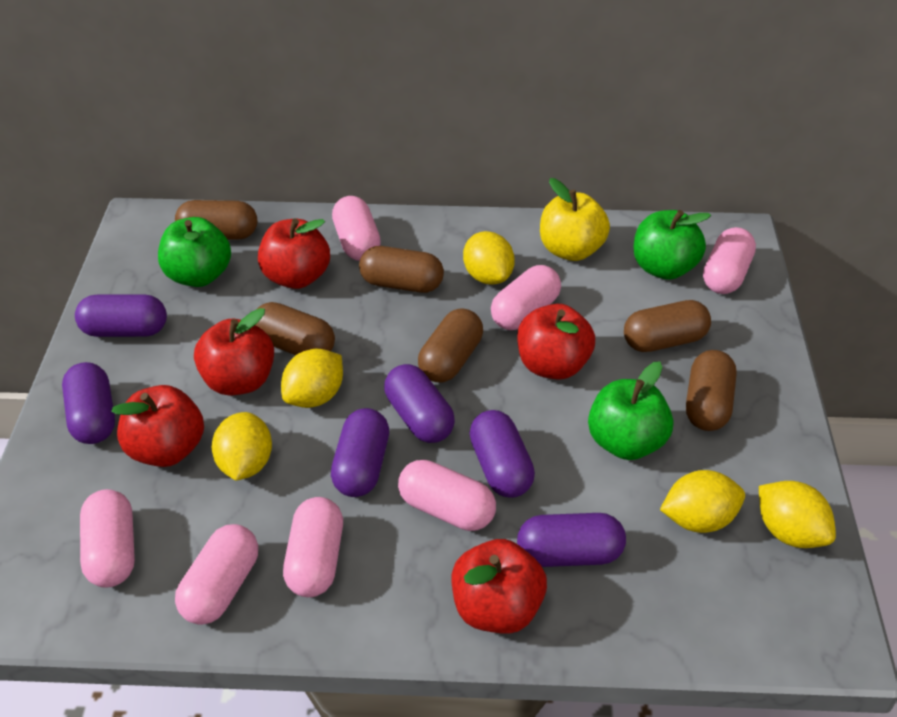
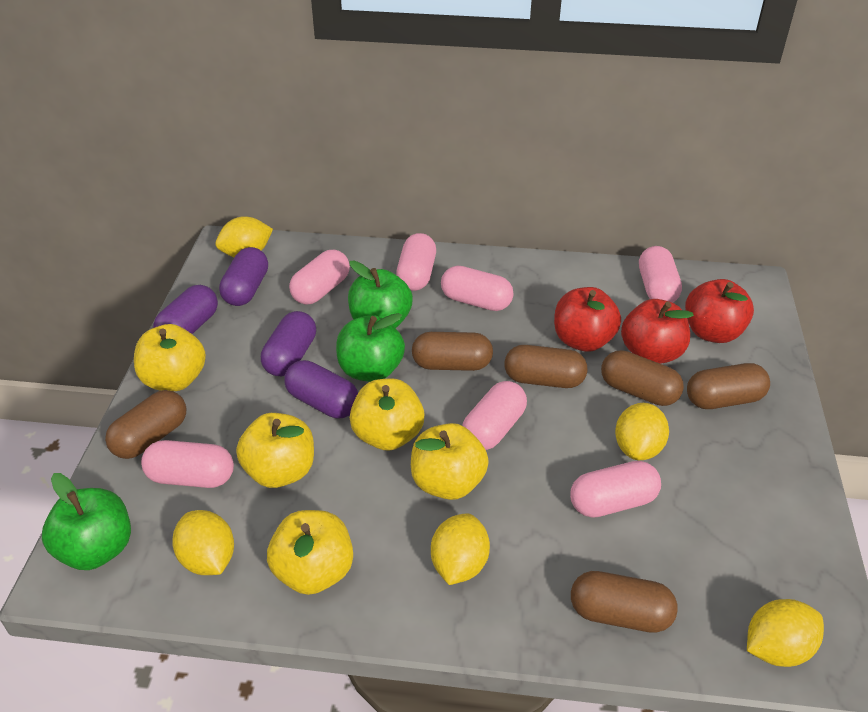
purple capsule: [62,362,115,444] [75,294,167,337] [331,408,389,497] [384,364,455,443] [469,410,535,498] [517,513,626,567] = 6 -> [153,285,218,334] [219,247,268,306] [261,311,316,376] [284,360,358,418] = 4
red apple: [111,385,204,467] [194,308,274,396] [258,219,330,289] [452,539,547,634] [517,304,595,380] = 5 -> [554,287,621,352] [621,299,694,364] [685,279,754,343] = 3
yellow apple: [540,178,610,261] = 1 -> [134,324,206,391] [236,413,314,488] [267,510,353,595] [350,378,425,451] [411,423,489,500] = 5

